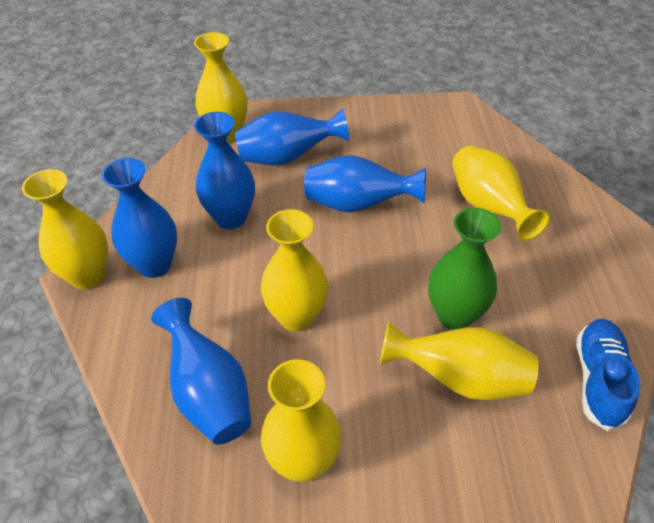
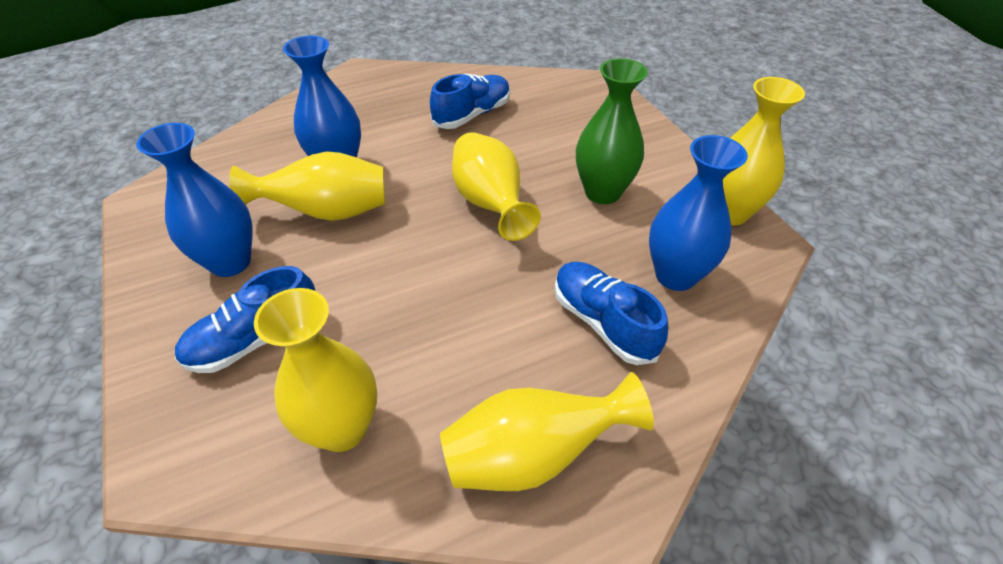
blue shoe: [577,319,640,431] = 1 -> [174,266,315,373] [430,74,510,129] [555,262,668,365] = 3
blue vase: [101,158,177,278] [151,298,251,445] [194,112,255,229] [235,108,349,165] [304,155,426,212] = 5 -> [136,123,253,277] [283,36,361,158] [649,135,748,291] = 3
yellow vase: [22,169,108,289] [194,32,248,143] [261,209,329,332] [261,359,342,482] [380,322,539,400] [452,146,550,241] = 6 -> [229,151,385,221] [254,288,377,452] [440,372,654,491] [452,132,541,241] [723,77,805,225] = 5

